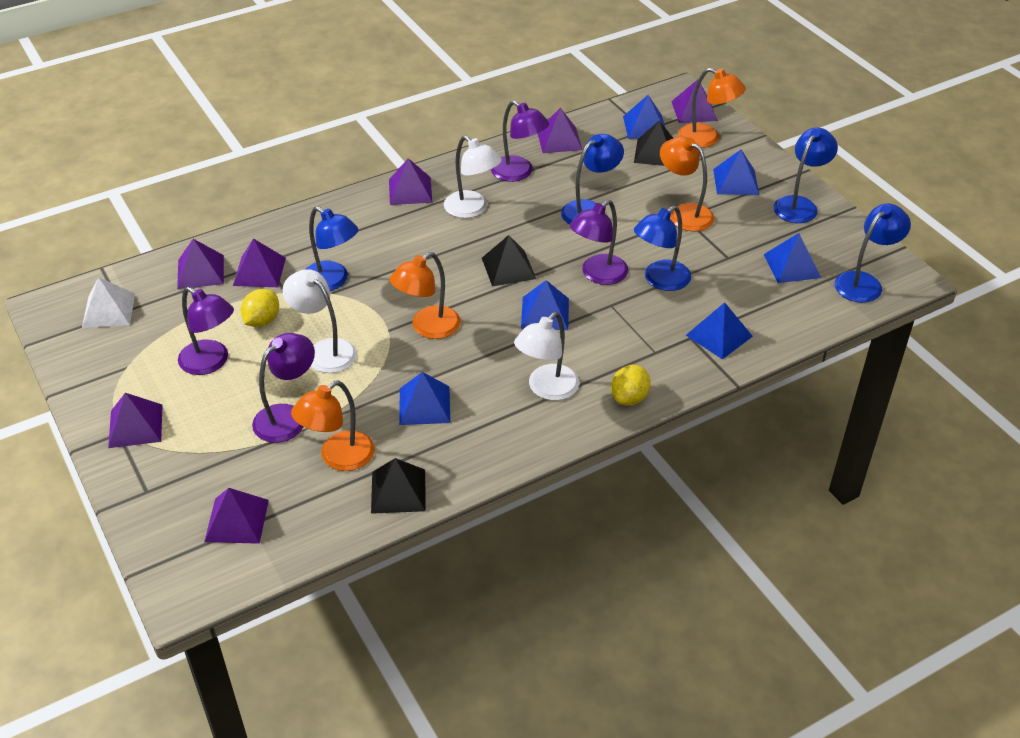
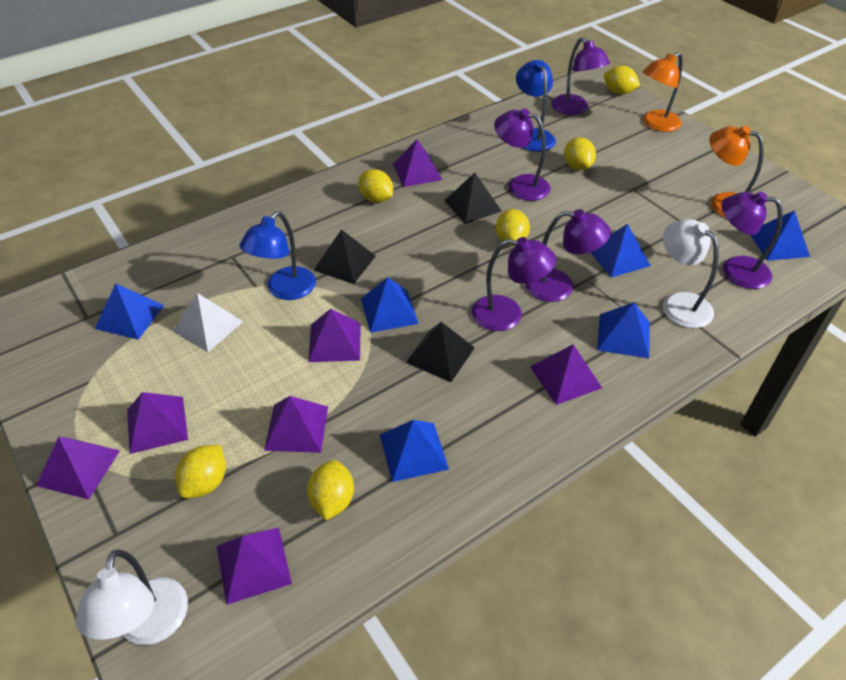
blue lamp: [306,207,359,291] [561,134,624,224] [634,206,691,291] [773,127,838,223] [835,204,911,303] = 5 -> [239,211,316,300] [516,60,556,152] = 2
orange lamp: [291,381,375,471] [389,252,461,339] [660,136,714,231] [678,68,746,148] = 4 -> [643,52,683,132] [709,126,764,218] = 2
purple lamp: [178,287,234,375] [252,333,315,443] [491,100,549,182] [570,200,628,285] = 4 -> [472,237,556,331] [494,109,551,201] [525,209,611,302] [551,37,610,115] [721,191,783,289] = 5
white lamp: [283,269,357,373] [444,136,502,218] [514,312,579,401] = 3 -> [76,549,188,645] [663,219,719,328] = 2
yellow lemon: [241,289,279,327] [611,365,651,406] = 2 -> [175,445,226,498] [307,460,354,520] [358,169,393,203] [496,209,530,246] [564,137,596,170] [604,66,640,94] = 6

